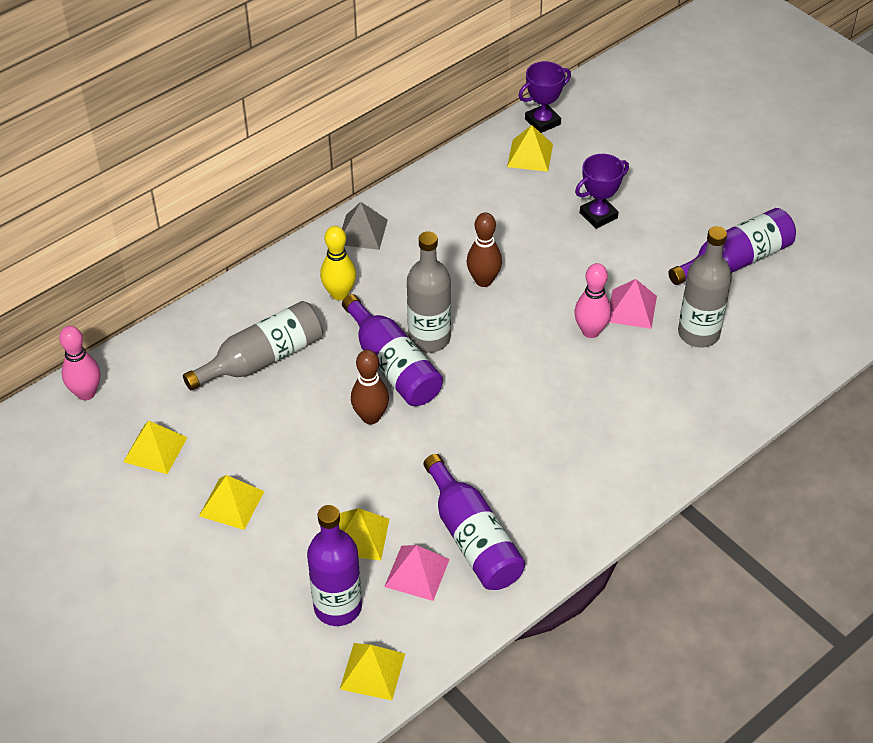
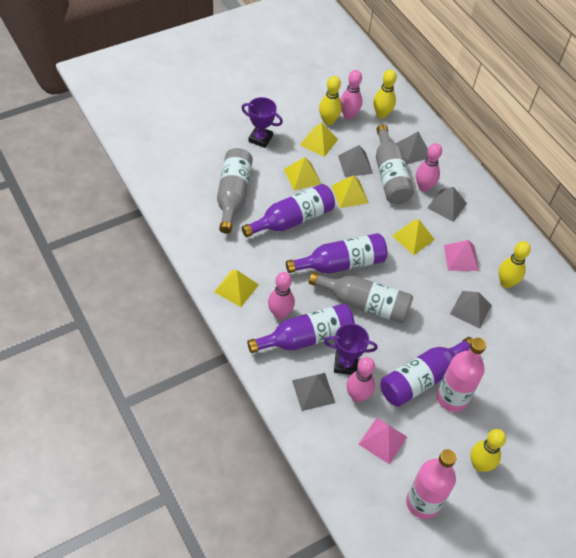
brown bowling pin: [351,350,389,424] [467,212,502,287] = 2 -> none = 0
grey pyramid: [342,202,388,250] = 1 -> [292,373,335,411] [338,145,373,177] [396,131,428,164] [427,187,467,222] [450,291,492,329] = 5
pink bottle: none = 0 -> [406,449,457,519] [437,338,486,412] = 2
pink bowling pin: [59,326,100,400] [574,263,611,338] = 2 -> [268,272,295,319] [340,70,362,119] [346,357,375,402] [416,143,442,192] = 4
yellow bowling pin: [320,226,356,300] = 1 -> [319,76,342,125] [373,69,397,119] [470,429,506,472] [499,241,531,288] = 4

